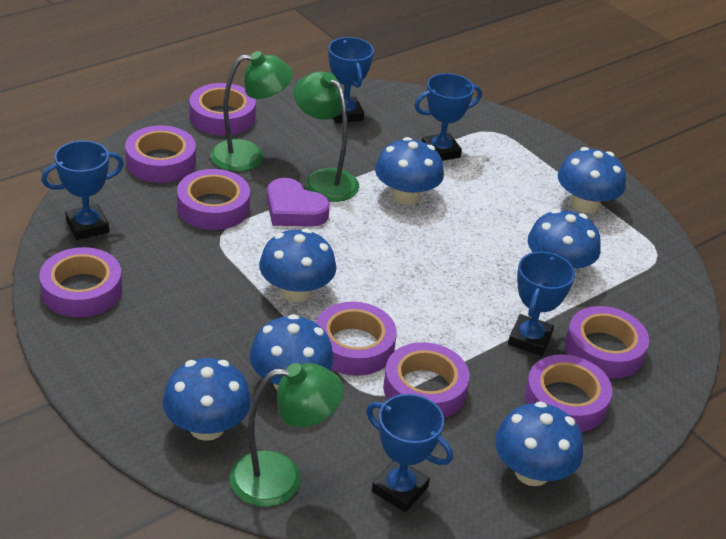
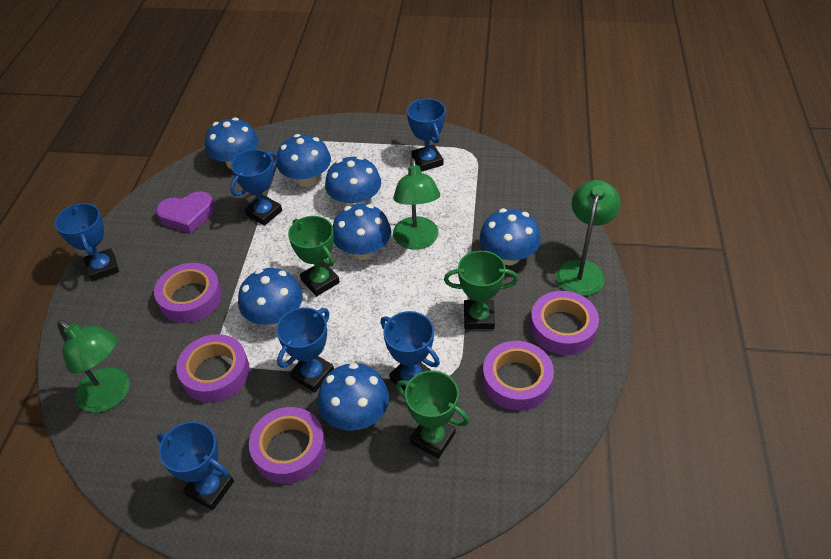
blue trophy: [41,141,124,240] [328,37,374,123] [366,394,453,512] [414,73,482,161] [508,252,575,356] = 5 -> [55,203,119,281] [157,421,234,510] [230,149,282,226] [276,307,334,392] [381,311,440,391] [407,98,446,172] = 6
green trophy: none = 0 -> [288,216,340,296] [396,371,469,459] [444,251,518,329] = 3
purple tape: [39,247,122,318] [125,125,196,183] [177,169,250,230] [189,83,256,136] [316,302,397,376] [383,342,470,418] [524,354,612,432] [565,306,649,379] = 8 -> [154,263,222,323] [176,334,250,402] [249,407,326,484] [482,341,554,411] [530,291,599,355] = 5

